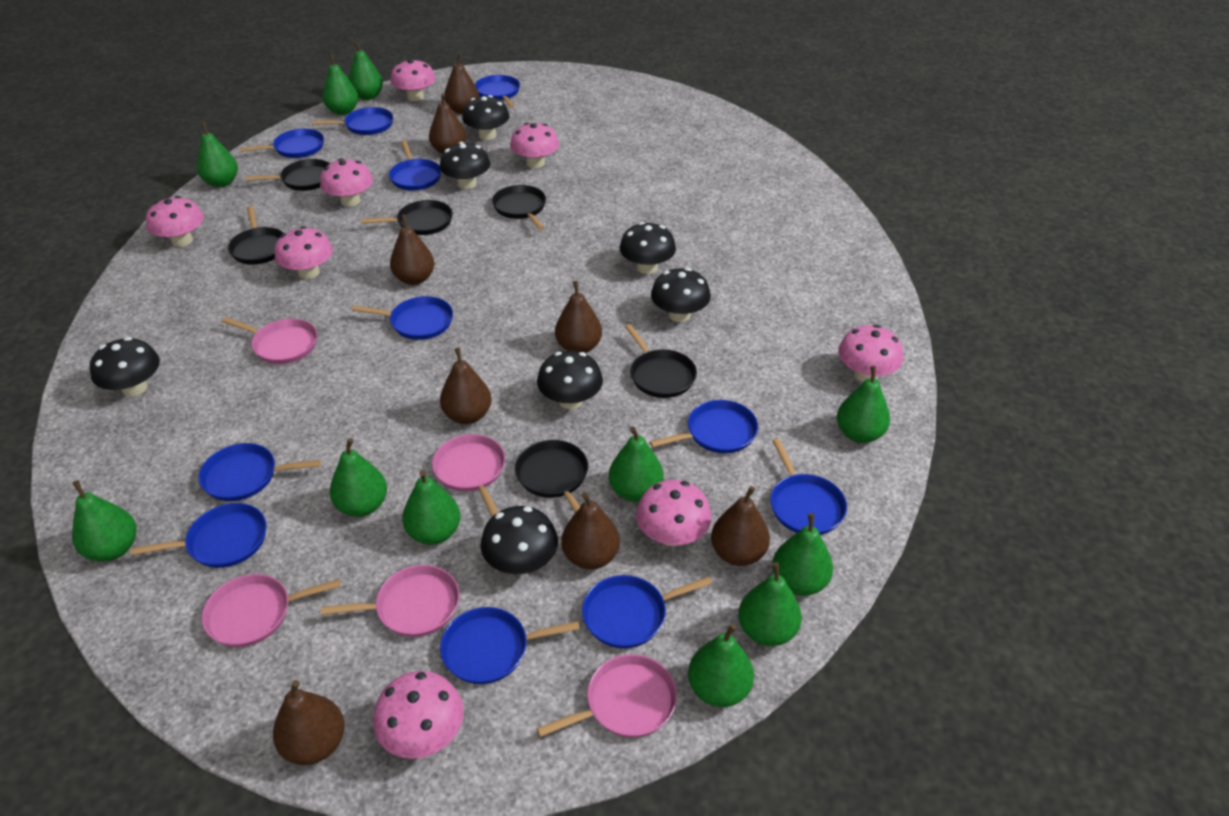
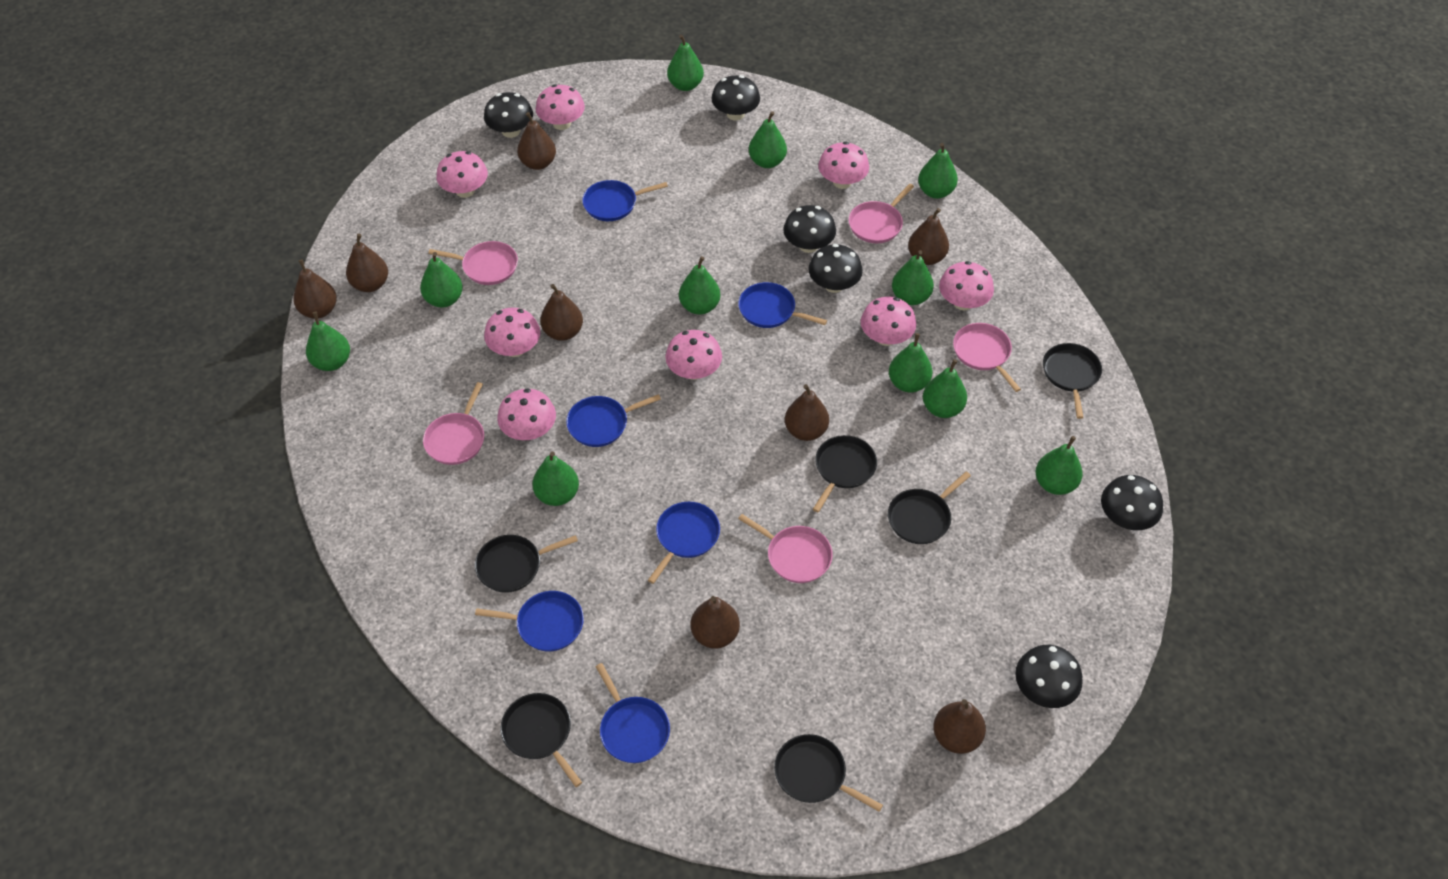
black mushroom: [90,337,160,396] [440,142,490,189] [462,95,510,140] [481,506,558,574] [537,350,603,409] [620,222,676,274] [651,268,711,322] = 7 -> [484,92,533,138] [711,75,760,121] [783,205,836,253] [808,244,863,293] [1015,645,1083,708] [1101,475,1163,530] = 6
blue pan: [131,503,267,568] [198,443,321,501] [240,129,324,158] [313,107,393,135] [352,296,453,340] [389,140,441,191] [440,607,580,684] [475,75,520,108] [582,575,712,649] [650,400,758,453] [770,439,847,535] = 11 -> [475,591,584,652] [566,394,661,447] [582,180,668,221] [596,663,670,763] [648,502,720,584] [738,282,827,328] = 6

